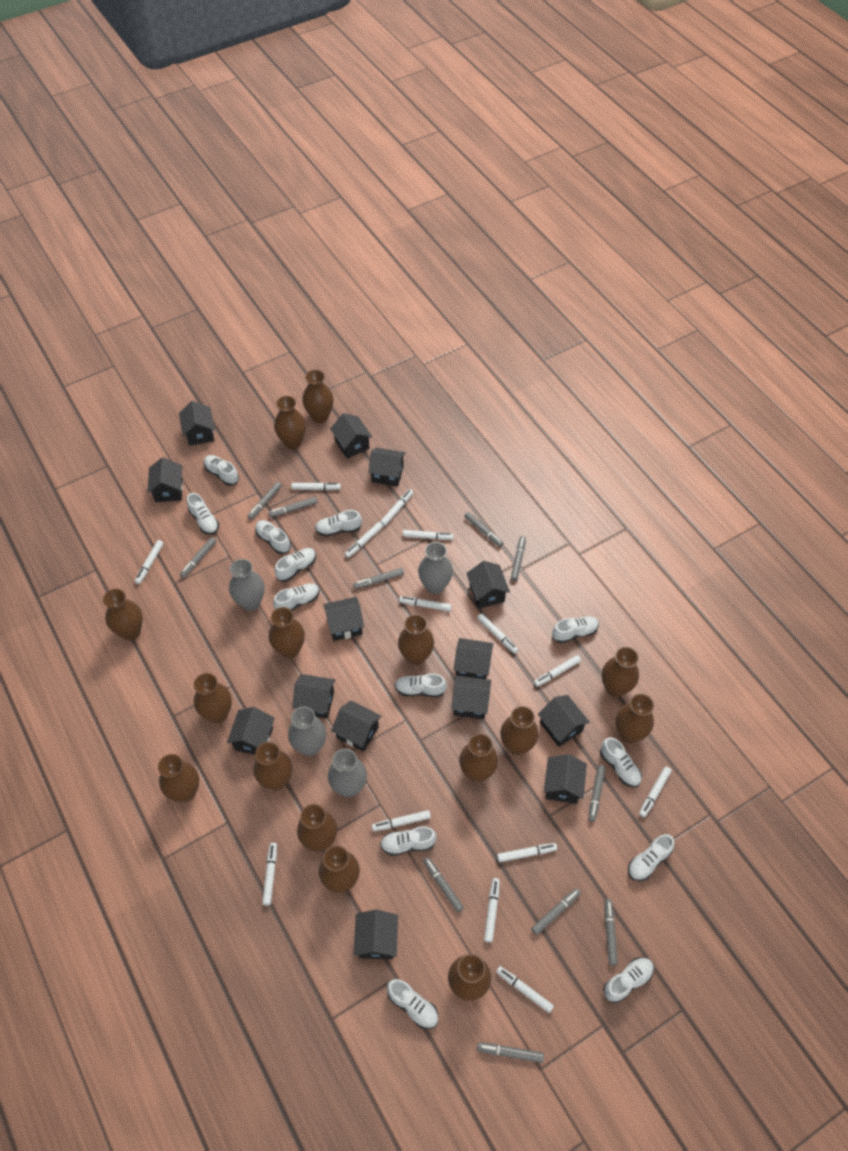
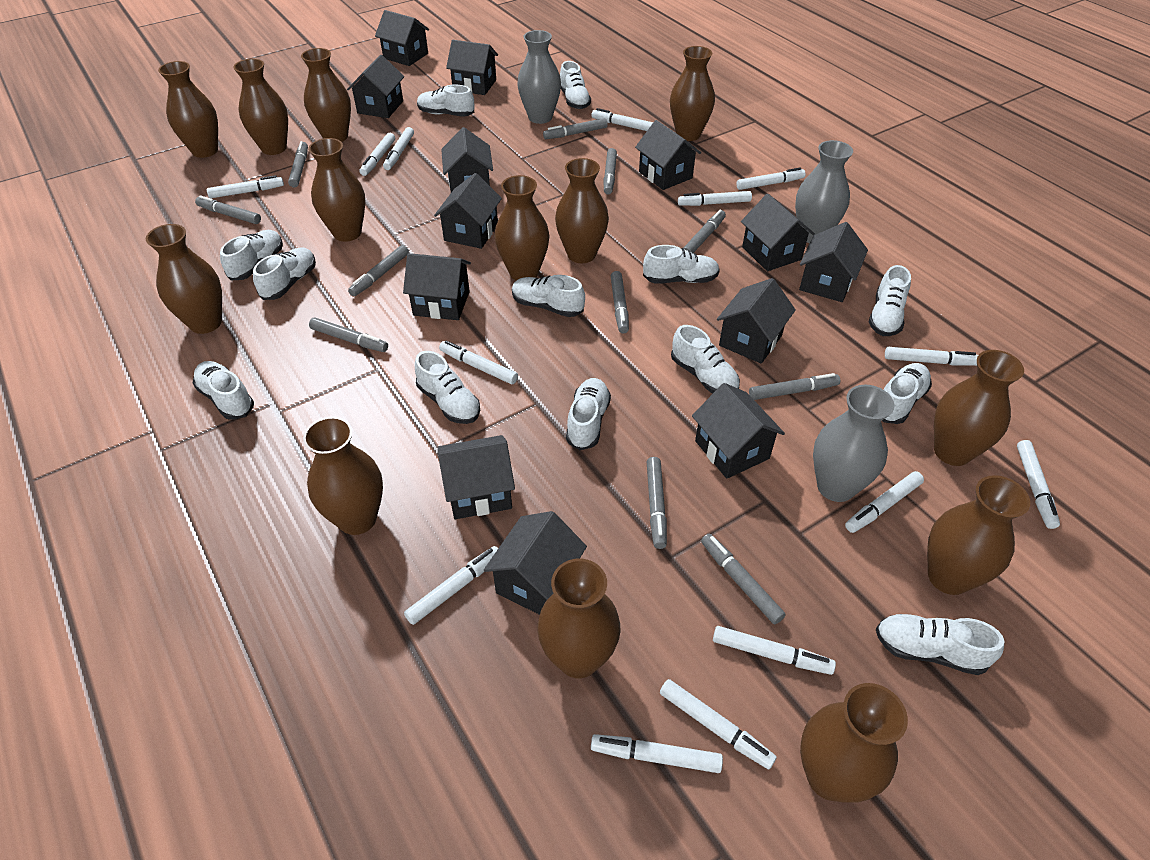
black house: [147,457,183,502] [179,401,215,446] [227,707,275,755] [292,674,335,719] [323,597,364,641] [330,413,372,459] [331,700,382,752] [353,910,398,959] [368,448,406,487] [451,675,491,719] [454,638,493,679] [466,561,510,609] [538,695,590,747] [544,754,587,804] = 14 -> [347,54,404,118] [375,10,429,66] [403,253,471,320] [434,173,502,249] [438,435,515,519] [441,127,493,192] [446,40,498,95] [484,511,587,615] [635,120,701,190] [692,383,785,479] [717,278,796,364] [741,194,815,271] [799,222,868,302] = 13
brown vase: [103,589,143,640] [158,754,199,802] [194,673,232,723] [253,742,293,791] [269,607,305,658] [274,396,306,449] [297,804,337,851] [302,370,334,423] [319,845,360,893] [398,614,434,665] [448,954,491,1001] [459,733,498,782] [500,706,539,755] [602,646,639,697] [615,693,654,743] = 15 -> [146,224,222,334] [158,61,218,158] [233,59,288,155] [301,48,351,142] [303,417,383,535] [308,138,365,242] [495,175,549,281] [537,559,621,678] [555,158,609,263] [670,46,715,141] [800,683,908,803] [927,475,1030,595] [934,350,1024,466] = 13
grey vase: [229,559,264,611] [288,707,326,756] [328,749,367,797] [418,542,453,594] = 4 -> [517,30,561,124] [795,140,853,243] [813,385,895,502] = 3

